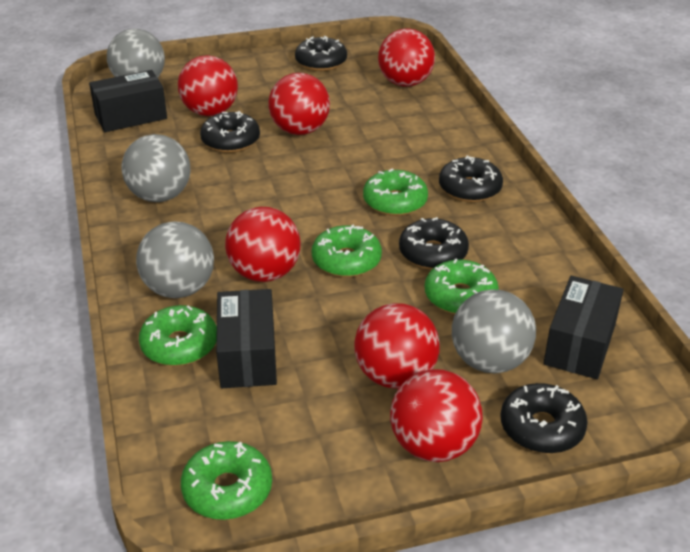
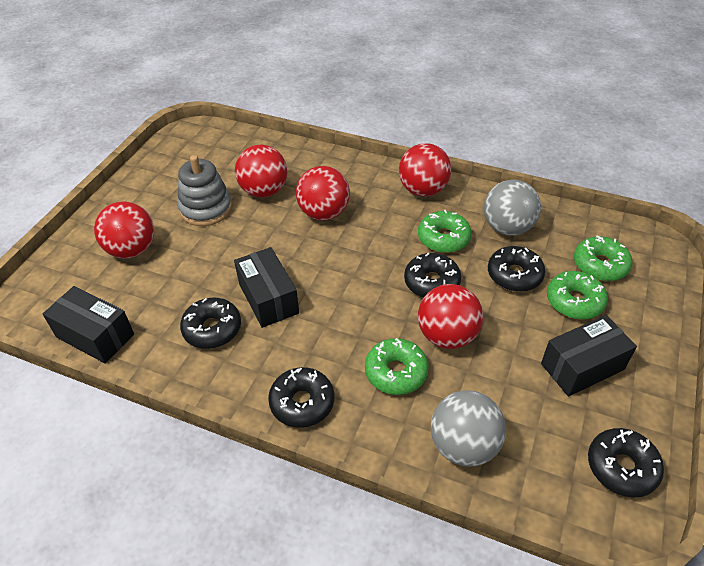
green donut: [139,305,217,366] [181,441,272,520] [312,224,382,277] [363,168,428,216] [425,258,499,314] = 5 -> [365,338,429,395] [418,210,472,253] [547,271,608,320] [574,236,632,281] = 4
grey ball: [107,29,165,78] [121,134,191,202] [136,221,214,298] [452,289,536,373] = 4 -> [431,390,506,467] [484,179,541,235] = 2
grey stacking toy: none = 0 -> [177,155,232,226] = 1
red ball: [178,55,238,116] [225,207,301,282] [269,73,330,135] [355,303,440,389] [378,28,435,87] [390,369,483,462] = 6 -> [94,202,154,258] [235,145,287,198] [296,166,350,220] [399,143,451,196] [418,284,483,349] = 5

